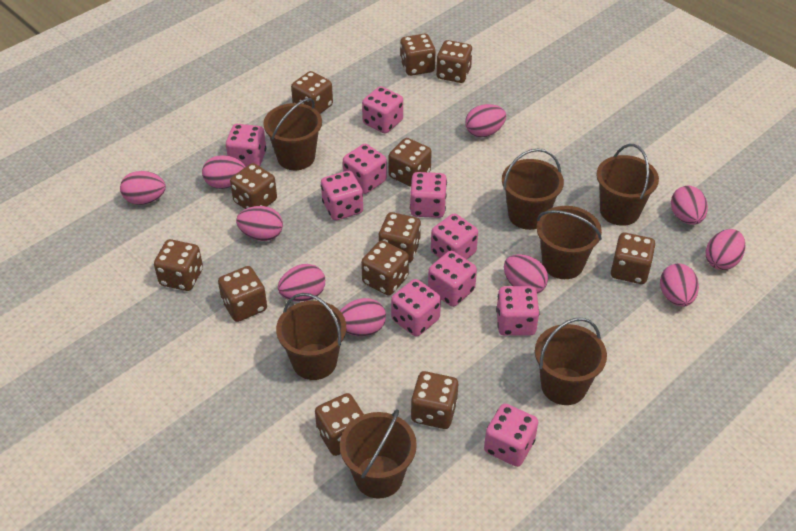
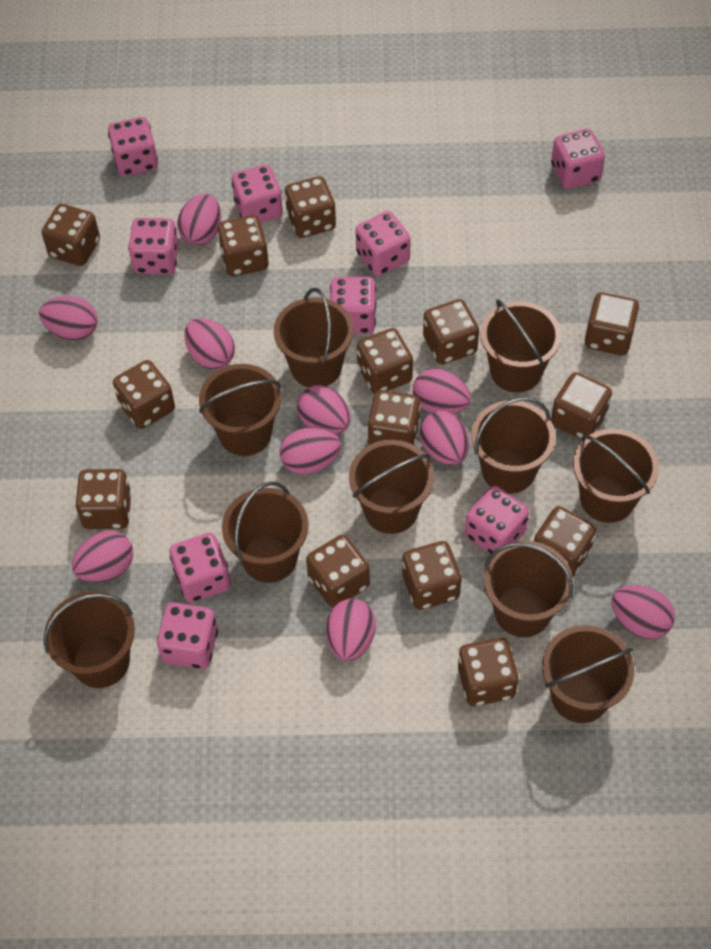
brown bucket: [263,98,322,170] [276,293,346,380] [340,409,417,499] [502,149,564,230] [535,318,607,405] [537,206,602,279] [596,144,659,226] = 7 -> [43,591,135,688] [199,364,281,456] [222,481,309,583] [274,288,354,387] [349,440,434,534] [471,397,556,494] [480,299,561,393] [484,541,573,637] [542,625,634,723] [573,429,659,523] = 10
brown dice: [154,239,203,291] [218,266,267,322] [230,163,277,209] [291,71,333,114] [315,393,364,456] [361,241,409,296] [378,212,421,263] [388,138,432,187] [400,33,436,76] [411,371,458,429] [436,40,472,83] [611,233,655,284] = 12 -> [42,204,100,266] [75,469,132,529] [113,360,175,429] [217,215,269,276] [285,176,336,238] [306,534,370,608] [357,328,413,394] [367,390,421,446] [402,541,461,610] [423,299,479,364] [458,638,519,706] [534,506,596,577] [551,372,612,439] [585,292,639,355] = 14
pink dice: [226,124,266,166] [321,171,363,221] [343,144,387,194] [362,86,403,134] [391,279,441,337] [410,172,447,218] [428,251,477,307] [431,213,478,259] [484,404,538,467] [496,286,540,336] = 10 -> [108,117,158,176] [128,218,179,275] [157,602,218,669] [169,533,231,603] [232,165,283,223] [330,277,376,334] [355,211,411,276] [465,486,529,554] [551,129,605,189] = 9

